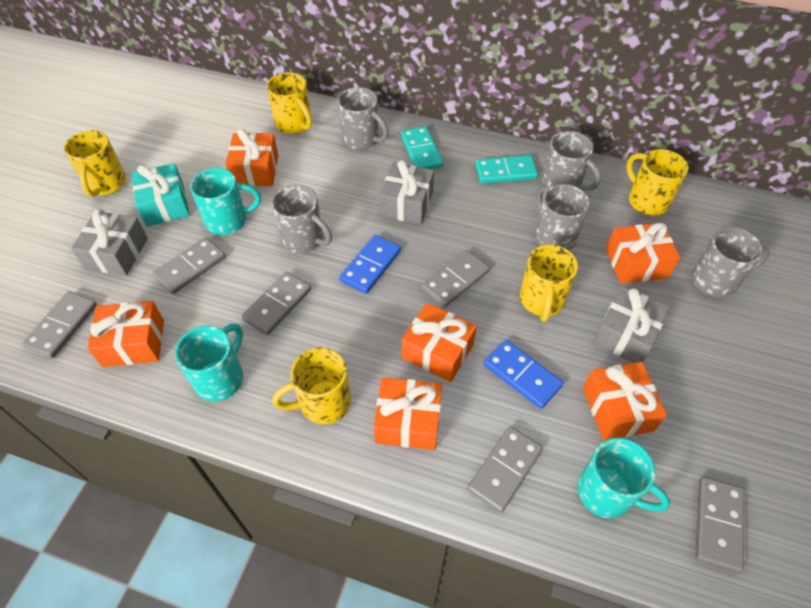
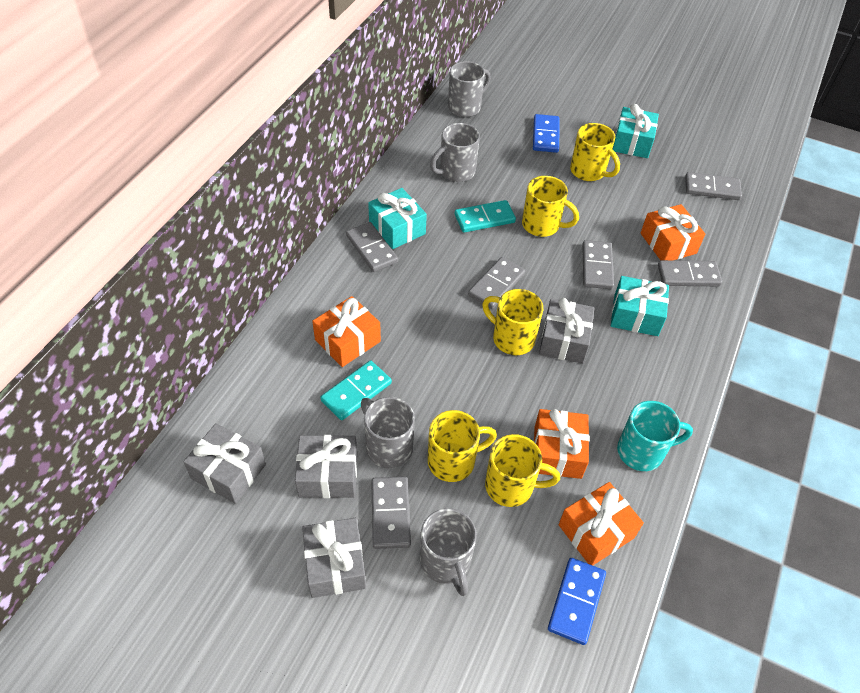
grey gift: [71,209,148,276] [379,160,434,224] [593,286,669,363] = 3 -> [183,423,266,504] [295,435,357,498] [302,518,366,598] [539,298,595,364] = 4
grey mug: [271,185,332,253] [337,87,389,150] [535,184,590,250] [542,131,601,191] [692,227,770,298] = 5 -> [361,397,415,468] [420,508,477,596] [430,123,480,182] [448,61,491,117] = 4
orange gift: [87,301,164,367] [225,128,278,187] [374,377,442,450] [402,303,477,382] [583,362,667,440] [606,223,680,284] = 6 -> [312,296,381,367] [534,409,590,479] [558,482,644,565] [641,204,705,260] = 4
turquoise gift: [131,163,190,226] = 1 -> [368,188,427,249] [611,276,669,336] [613,104,659,158] = 3
turquoise mug: [175,324,243,401] [190,168,261,235] [577,438,670,518] = 3 -> [617,401,693,471] = 1

